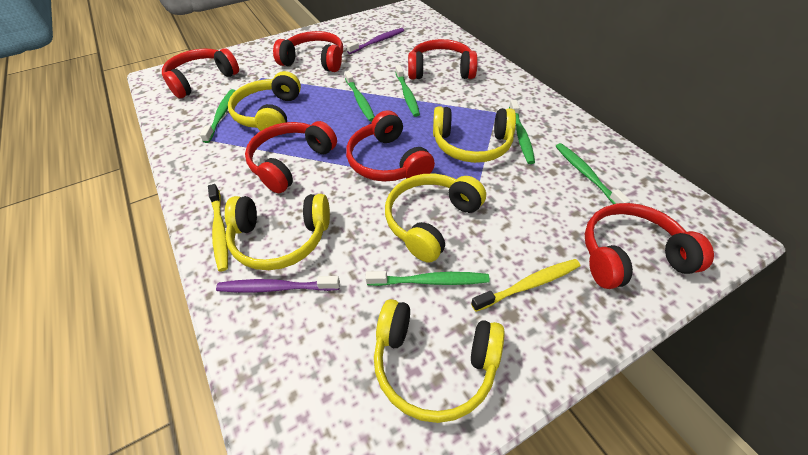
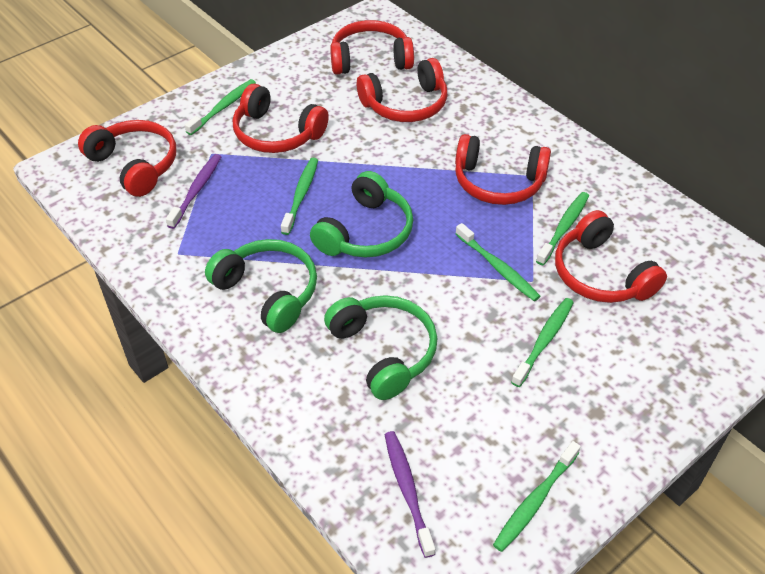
green headphones: none = 0 -> [205,239,317,333] [310,171,413,258] [324,295,437,400] = 3
yellow headphones: [225,194,330,270] [228,71,301,131] [374,299,505,423] [385,174,486,263] [433,106,516,163] = 5 -> none = 0
yellow toothbrush: [208,184,228,272] [471,259,580,312] = 2 -> none = 0

